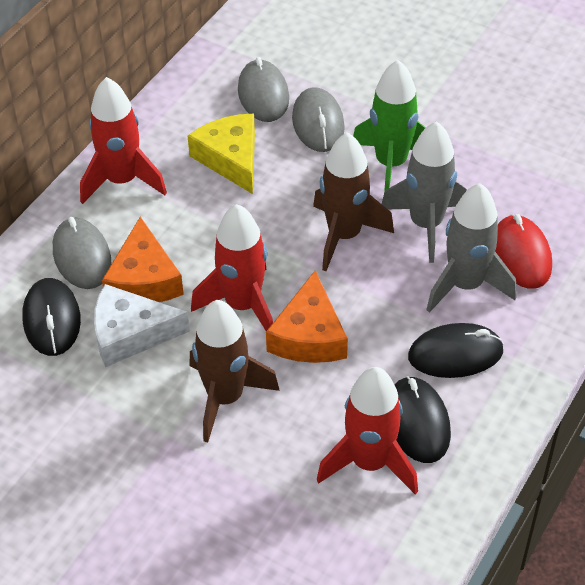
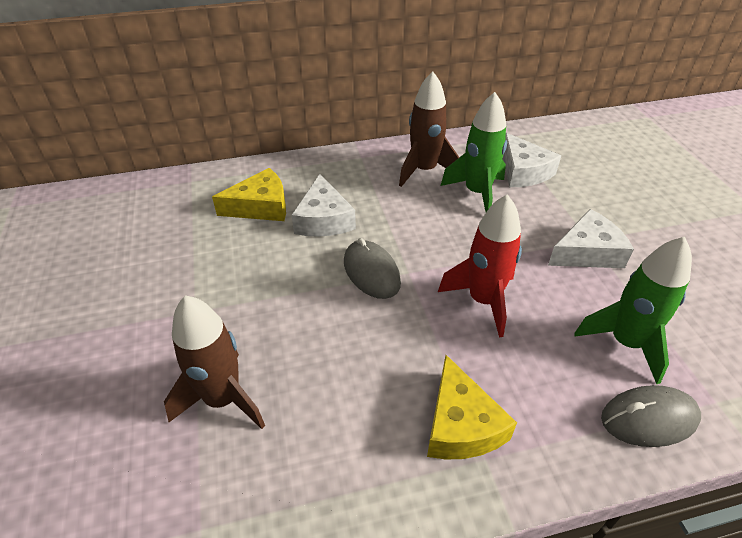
black mouse: [22,278,81,356] [394,376,451,463] [408,323,504,378] = 3 -> none = 0
green rocket: [353,60,426,193] = 1 -> [440,92,507,212] [574,237,692,384] = 2
grey mouse: [53,217,111,289] [238,57,289,122] [292,87,345,152] = 3 -> [344,238,401,299] [601,385,701,447] = 2
grey rocket: [382,121,467,263] [426,183,516,313] = 2 -> none = 0
orange cheese: [102,217,184,302] [266,270,348,363] = 2 -> none = 0
red mouse: [495,214,552,289] = 1 -> none = 0
red rocket: [80,77,167,204] [191,204,273,331] [317,367,418,495] = 3 -> [438,194,522,338] = 1
white cheese: [94,284,190,367] = 1 -> [292,174,356,237] [503,133,561,187] [548,209,634,268] = 3
yellow cheese: [188,114,255,194] = 1 -> [212,168,286,221] [427,355,517,460] = 2

